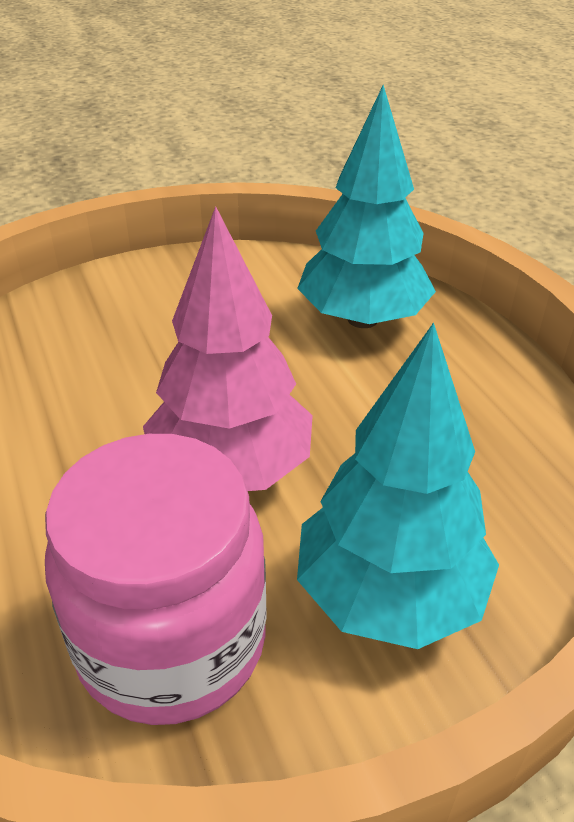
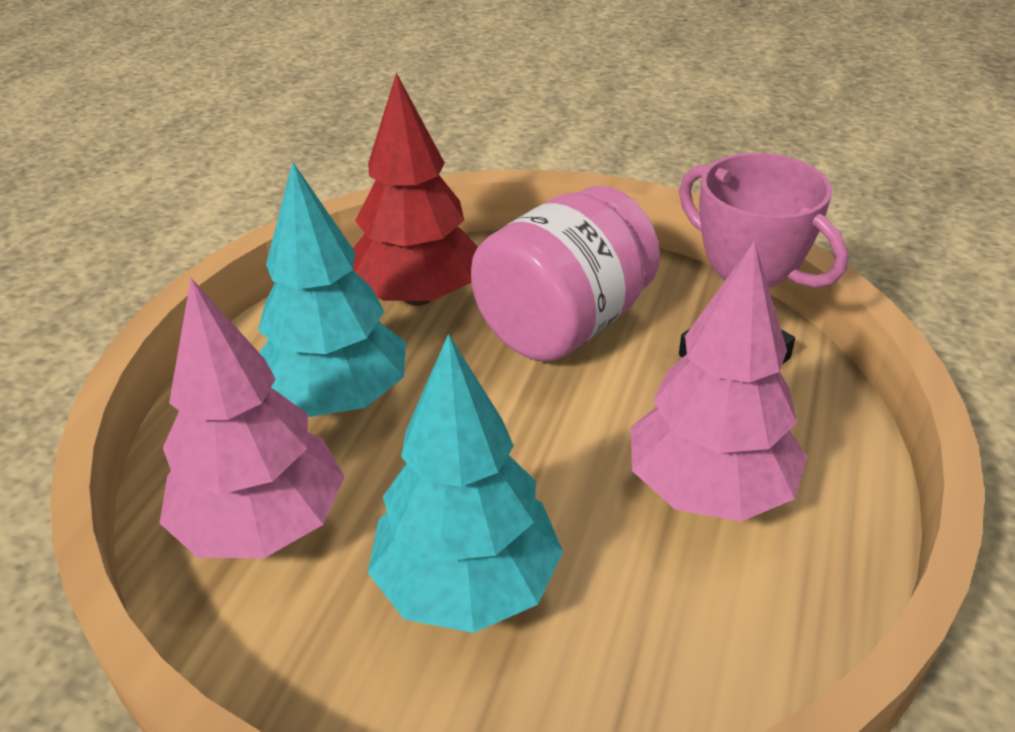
pink tree: [143,206,313,491] = 1 -> [160,278,344,558] [631,241,807,522] = 2
pink trophy: none = 0 -> [679,153,848,364] = 1
red tree: none = 0 -> [353,73,478,306] = 1

